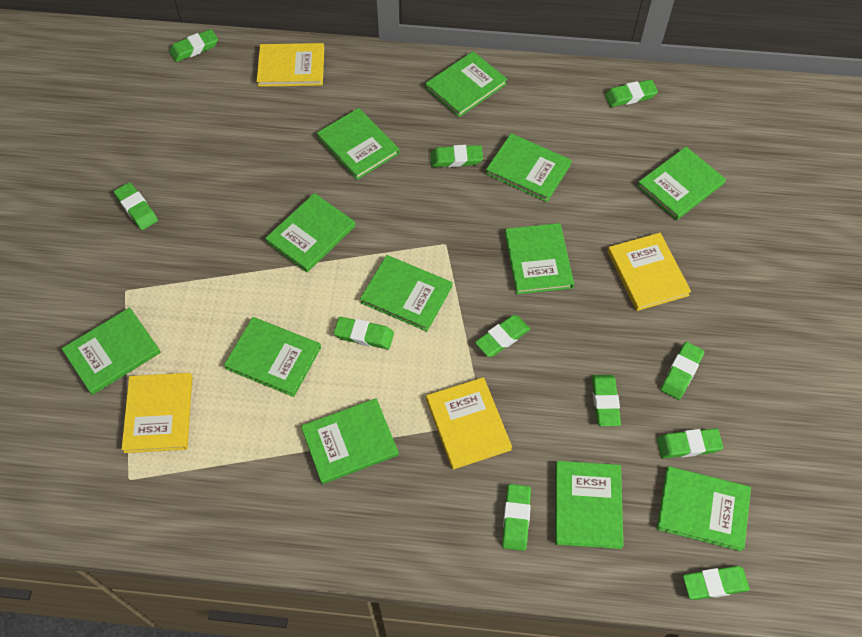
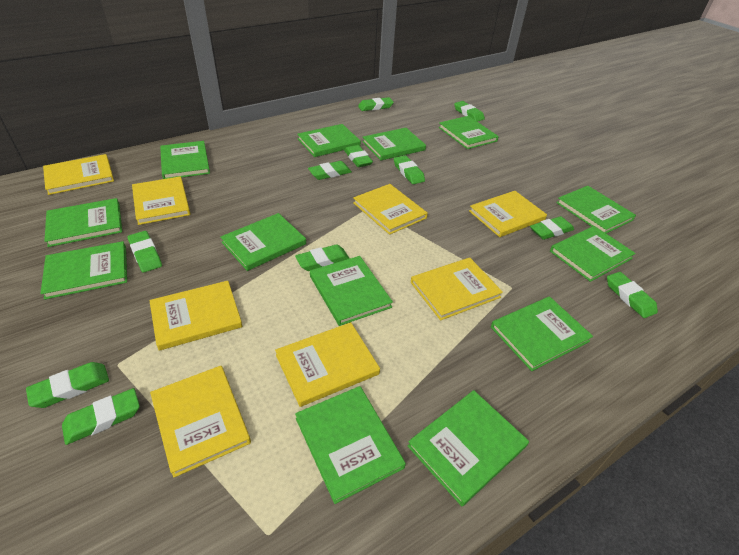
green book: [61,307,161,395] [224,317,321,397] [265,193,355,273] [301,398,399,484] [317,108,399,180] [360,255,452,332] [425,51,507,117] [486,133,572,202] [505,223,574,294] [555,461,623,549] [637,147,726,220] [657,466,751,551] = 12 -> [41,241,127,300] [45,198,122,247] [160,141,210,179] [220,213,306,271] [295,386,406,504] [297,124,361,157] [310,256,393,326] [362,128,426,160] [408,390,529,506] [439,116,499,149] [491,296,593,371] [550,226,636,282] [557,186,636,233] = 13
yellow book: [121,373,192,453] [257,43,324,87] [426,377,512,469] [608,233,691,311] = 4 -> [43,154,114,195] [132,176,190,225] [149,281,242,351] [150,366,251,477] [275,322,380,407] [353,184,428,235] [411,258,503,320] [469,191,547,237] = 8

